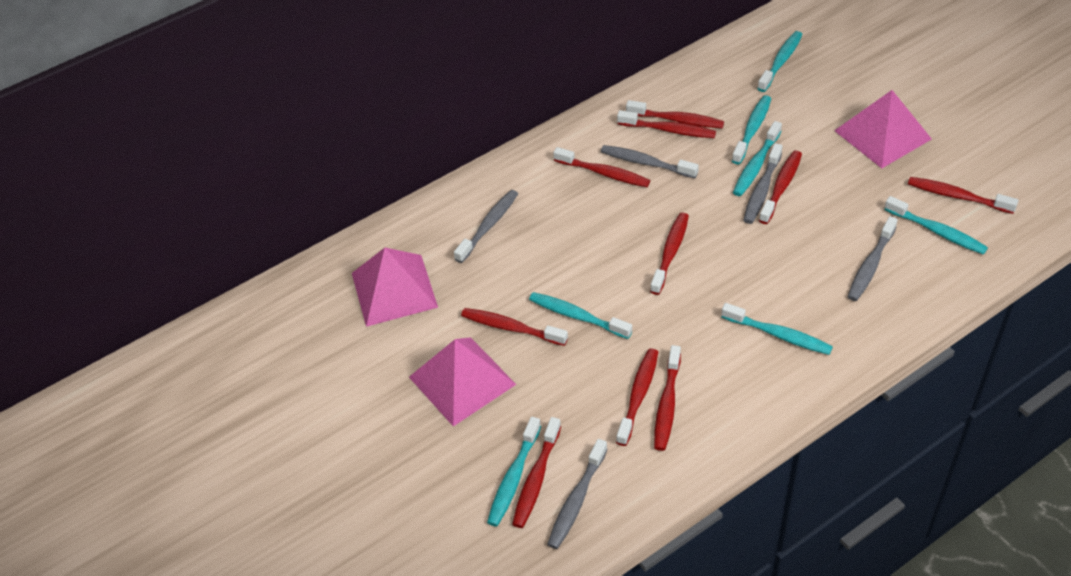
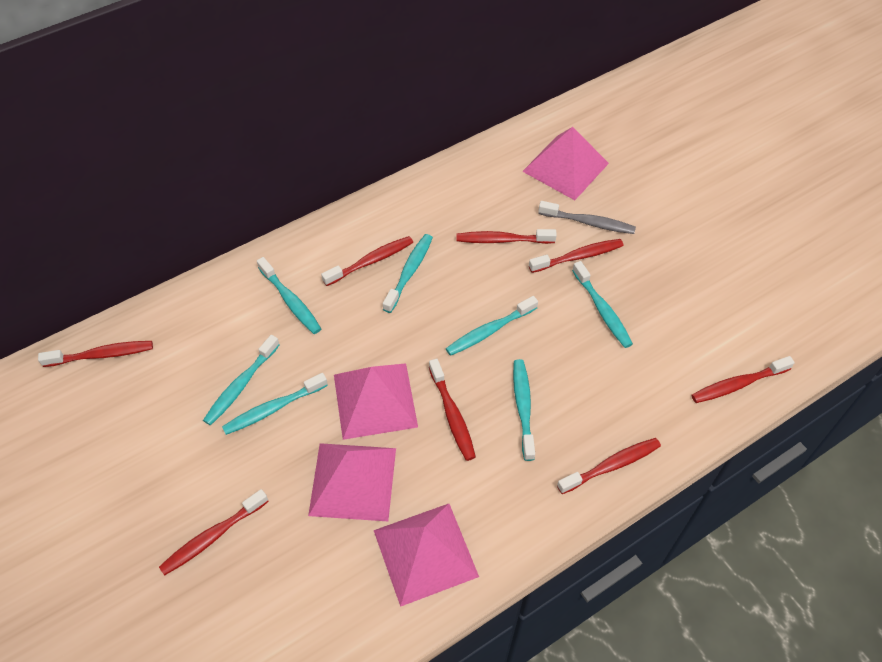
grey toothbrush: [454,190,518,263] [547,439,608,549] [601,145,699,178] [743,143,782,224] [848,216,898,301] = 5 -> [538,201,636,234] = 1
pink pyramid: [352,248,438,327] [409,337,516,426] [834,90,932,168] = 3 -> [308,443,396,521] [334,363,418,440] [373,504,479,607] [522,127,609,200] = 4
red toothbrush: [461,308,568,346] [512,417,561,528] [553,147,650,187] [616,349,658,446] [617,110,716,138] [626,100,724,128] [650,213,689,295] [654,345,681,451] [759,150,802,224] [908,177,1018,214] = 10 -> [38,341,153,367] [159,489,269,575] [321,236,413,286] [429,359,476,461] [457,229,557,244] [529,239,623,273] [557,438,661,494] [692,356,795,403] = 8

